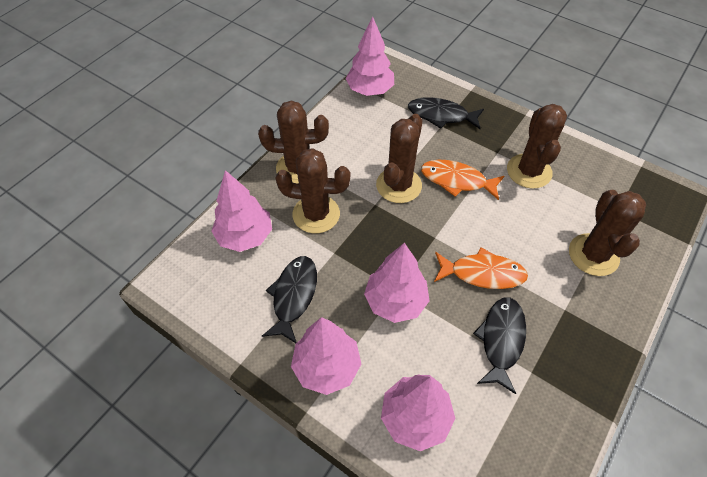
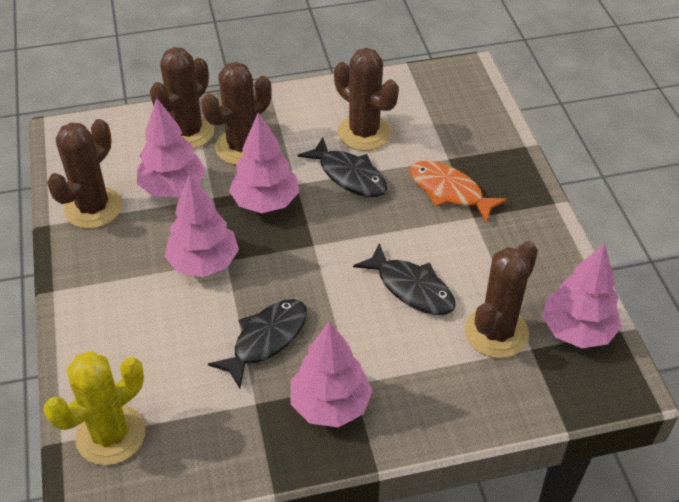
orange fish: [421,160,504,200] [434,247,528,289] = 2 -> [410,161,507,223] = 1
yellow cactus: none = 0 -> [44,351,145,465] = 1

